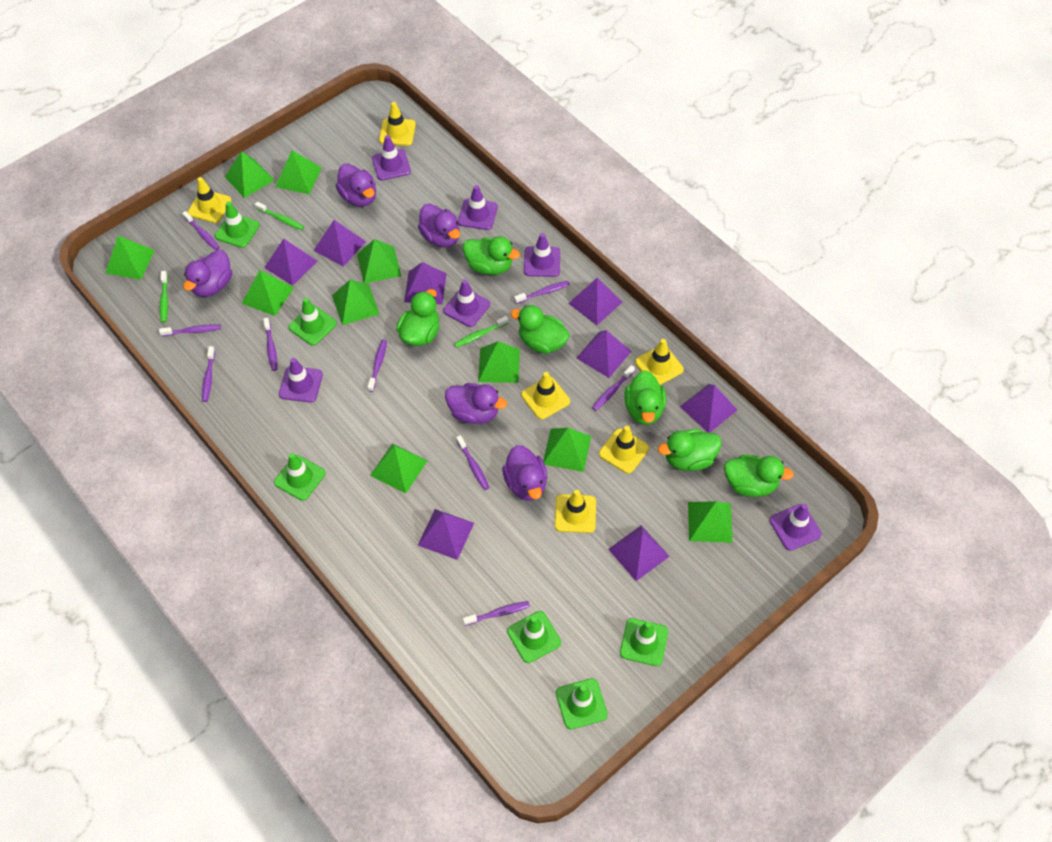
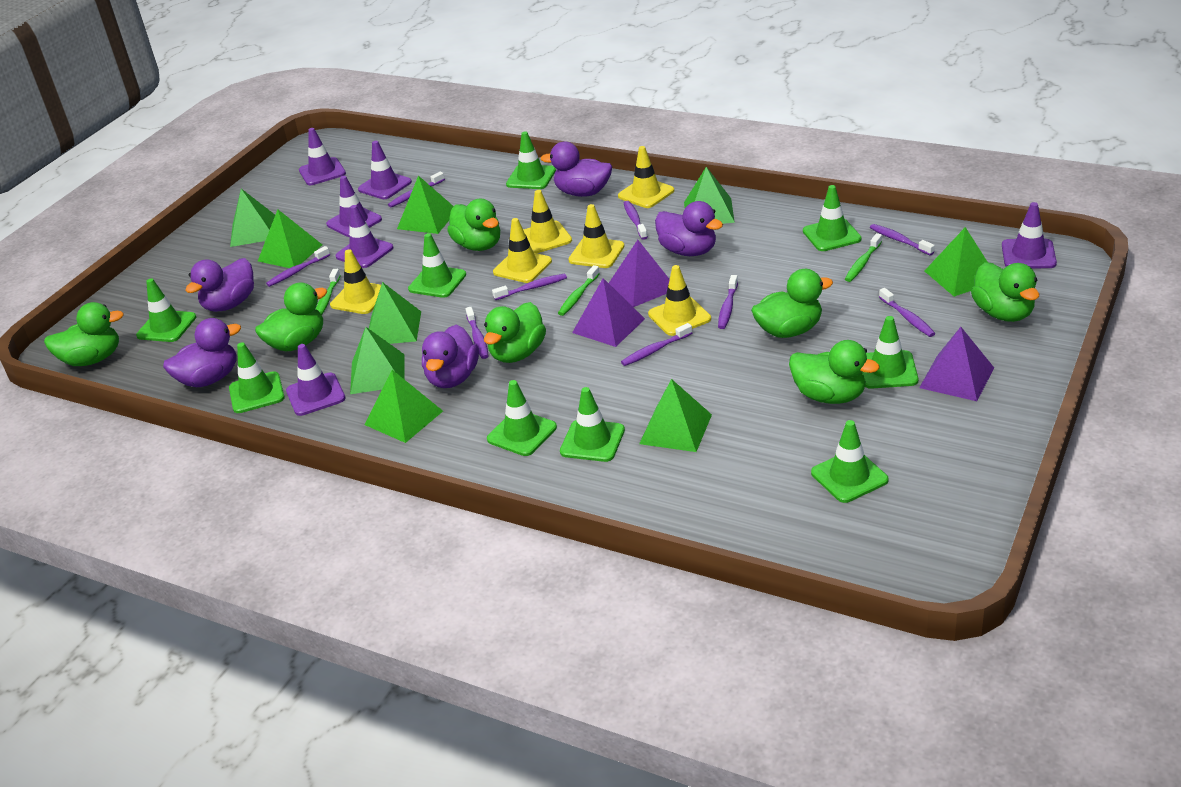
green duck: [396,289,439,346] [463,236,520,275] [510,305,570,354] [624,370,666,425] [658,429,721,471] [724,455,794,497] = 6 -> [44,302,124,366] [255,283,327,351] [447,199,500,251] [484,302,546,363] [751,269,833,338] [789,340,880,404] [971,262,1039,322] = 7
green pyramid: [105,236,155,280] [225,151,274,198] [241,270,294,316] [275,150,322,194] [332,279,379,325] [357,239,401,283] [370,443,427,494] [478,341,520,383] [543,428,591,472] [688,501,733,543] = 10 -> [230,189,275,247] [258,209,322,268] [350,327,404,394] [365,370,443,443] [369,282,421,344] [397,176,454,234] [639,379,712,452] [684,167,735,224] [925,227,988,297] = 9
green traffic cone: [215,202,260,248] [274,453,326,501] [288,298,337,346] [507,611,561,663] [556,678,608,729] [620,618,668,666] = 6 -> [136,278,196,342] [229,342,284,413] [408,233,466,298] [487,380,557,456] [506,131,556,189] [560,387,625,462] [803,185,862,251] [811,420,888,503] [862,316,918,389] = 9
purple pyramid: [264,239,317,286] [314,220,366,267] [404,262,447,305] [418,509,474,560] [568,278,622,325] [577,330,631,378] [608,525,670,581] [680,384,737,432] = 8 -> [572,278,645,347] [609,240,670,307] [919,327,994,401] = 3

